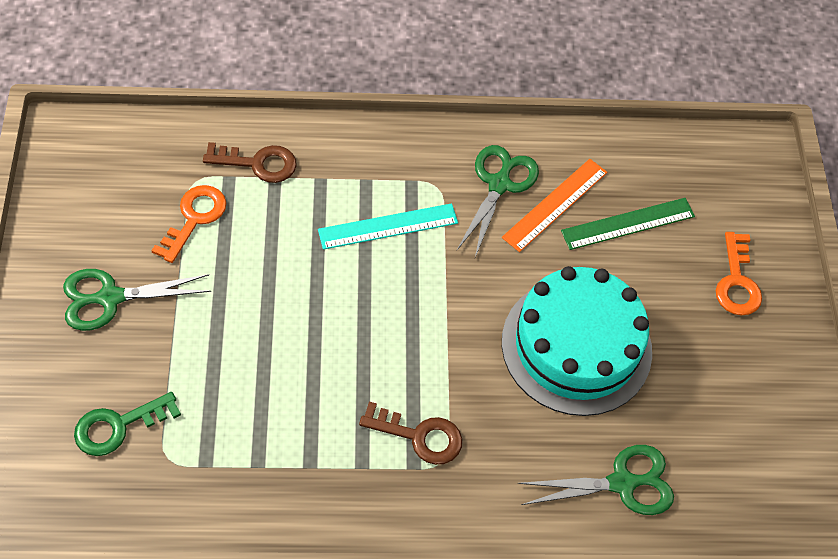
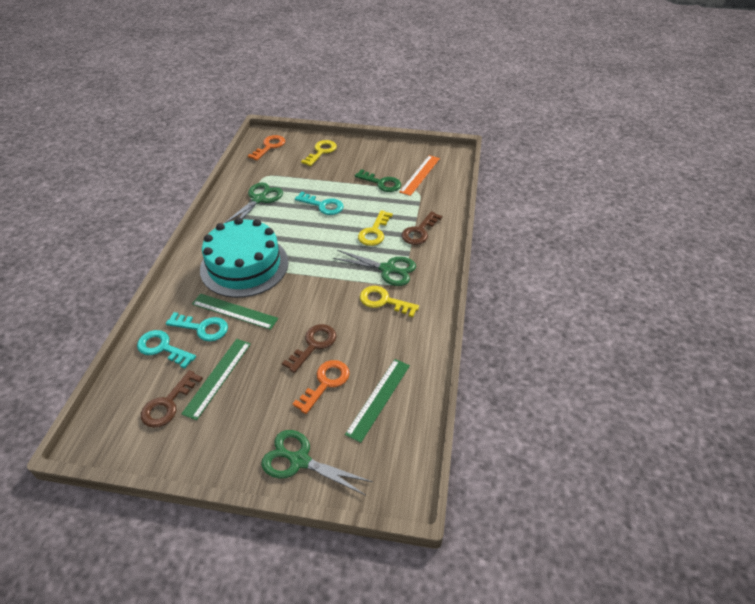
brown key: [203,142,297,183] [359,402,462,465] = 2 -> [141,370,203,428] [282,324,337,373] [401,211,442,245] = 3
green ruler: [561,198,695,250] = 1 -> [181,339,251,420] [192,294,278,330] [345,359,410,443] = 3
turquoise key: none = 0 -> [137,330,196,369] [166,312,228,342] [295,191,344,215] = 3
turquoise ruler: [318,203,458,250] = 1 -> none = 0
yellow key: none = 0 -> [301,140,337,166] [358,210,393,246] [360,286,419,317] = 3

